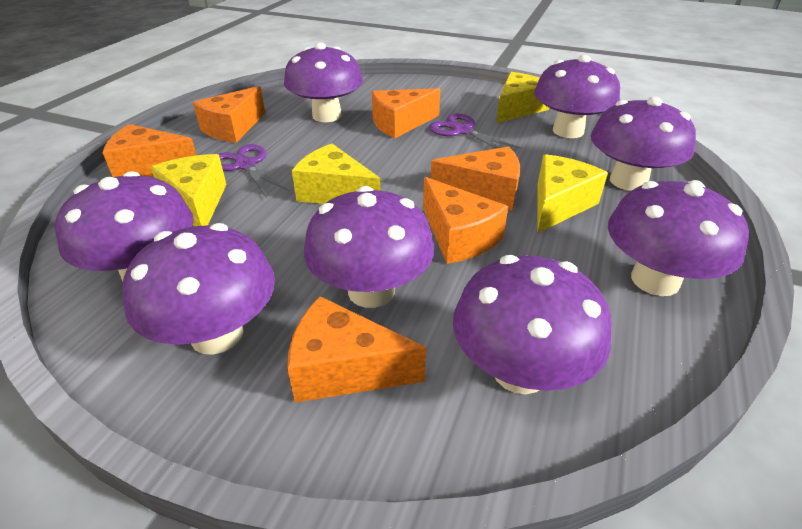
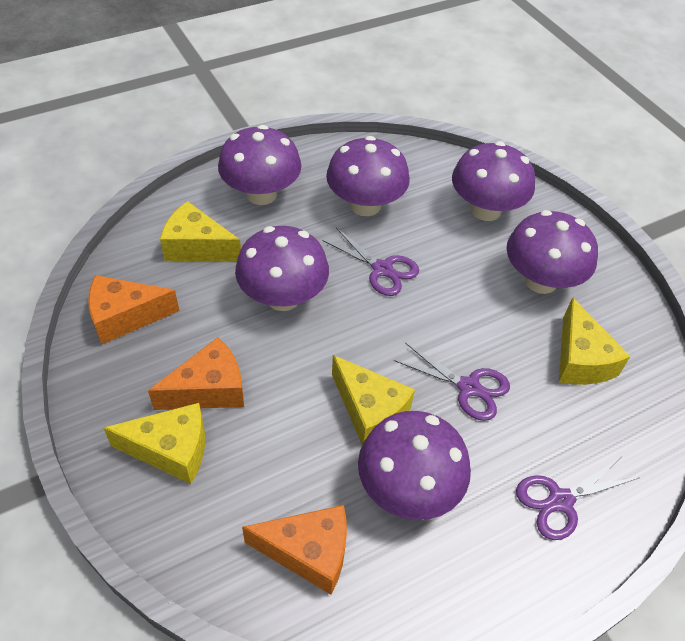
orange cheese: [103,124,196,177] [193,86,265,143] [287,296,426,403] [372,88,440,138] [423,177,508,264] [431,146,520,210] = 6 -> [88,275,179,344] [148,337,244,410] [242,505,347,595] = 3
purple mushroom: [55,171,194,281] [122,223,275,355] [284,42,363,122] [304,186,434,308] [453,255,612,394] [534,55,620,138] [591,97,696,191] [608,180,749,296] = 8 -> [218,125,301,205] [235,226,329,311] [326,136,410,216] [358,411,471,520] [452,141,535,221] [506,210,598,294] = 6
purple scissors: [218,144,290,198] [429,114,522,149] = 2 -> [322,228,419,296] [394,342,510,421] [516,456,640,540] = 3

